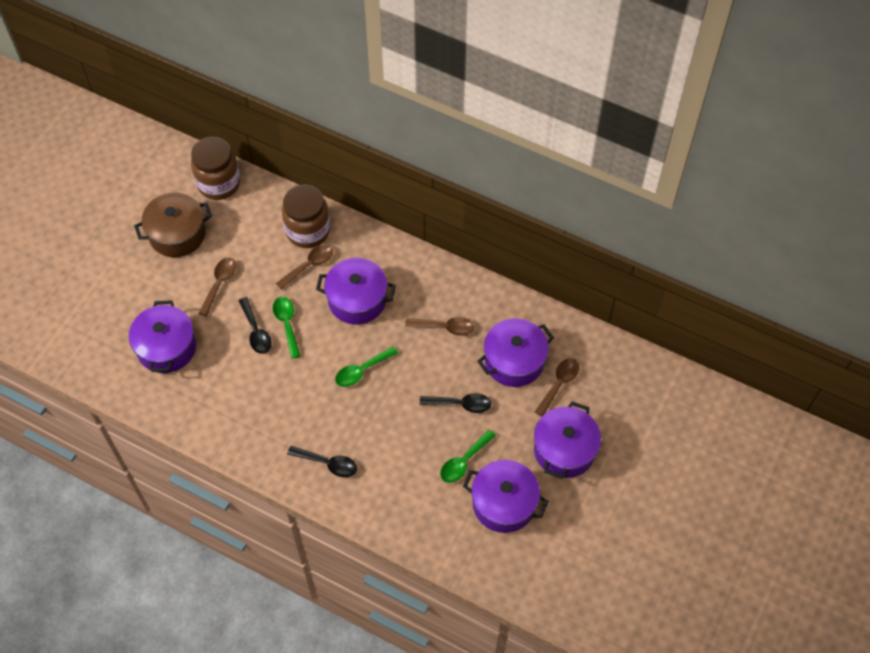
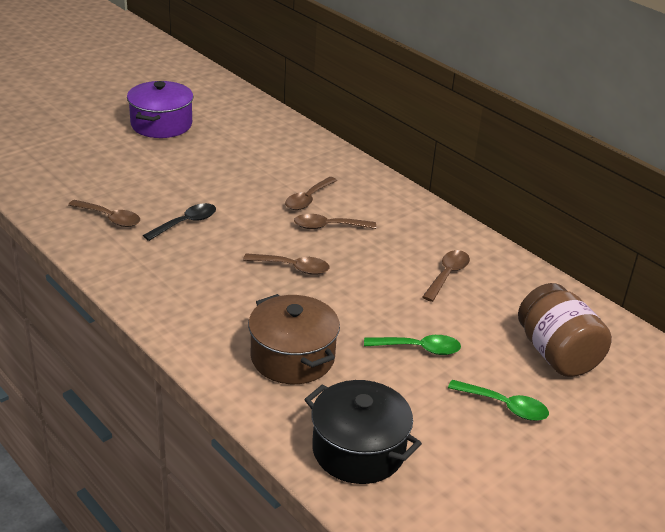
black pot: none = 0 -> [304,380,422,484] = 1
black spoon: [239,297,272,354] [287,446,357,477] [420,393,491,413] = 3 -> [143,203,216,241] = 1
brown jar: [191,137,240,200] [282,184,330,248] = 2 -> [518,283,612,377] = 1
brown spoon: [199,258,236,316] [276,245,333,289] [405,317,475,336] [535,358,580,417] = 4 -> [68,200,140,227] [243,253,330,275] [285,177,337,210] [294,214,376,229] [422,250,470,302] = 5
green spoon: [273,297,301,359] [335,346,398,387] [440,430,496,483] = 3 -> [364,335,461,355] [448,380,549,421] = 2
purple pot: [129,300,196,373] [316,258,396,325] [463,460,548,533] [477,318,554,387] [534,401,601,479] = 5 -> [127,81,193,138] = 1

